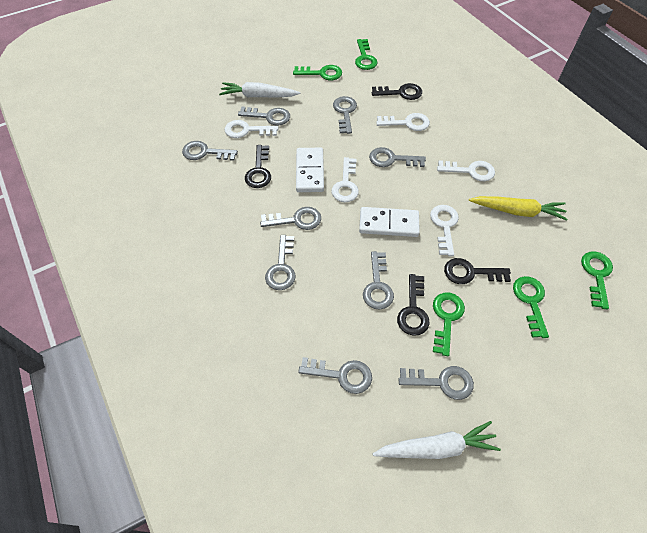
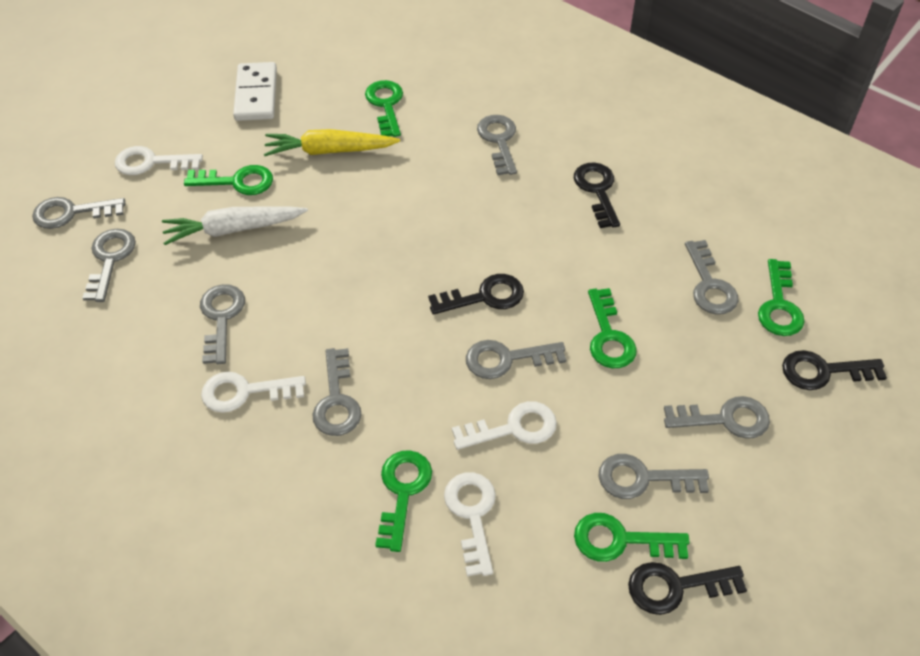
green key: [293,65,342,80] [355,39,378,70] [433,293,465,356] [513,276,549,338] [581,251,613,309] = 5 -> [184,165,273,195] [365,80,403,137] [375,450,432,552] [574,513,690,562] [588,288,637,368] [758,259,805,336] = 6
white carrot: [219,82,300,98] [373,421,501,459] = 2 -> [162,207,308,245] = 1
white domino: [296,148,324,192] [359,207,420,237] = 2 -> [233,62,277,121] = 1
white key: [225,120,278,138] [331,157,359,202] [376,113,430,131] [430,205,459,256] [437,160,495,181] = 5 -> [115,146,203,175] [201,372,306,413] [444,472,496,576] [452,401,557,450] = 4

